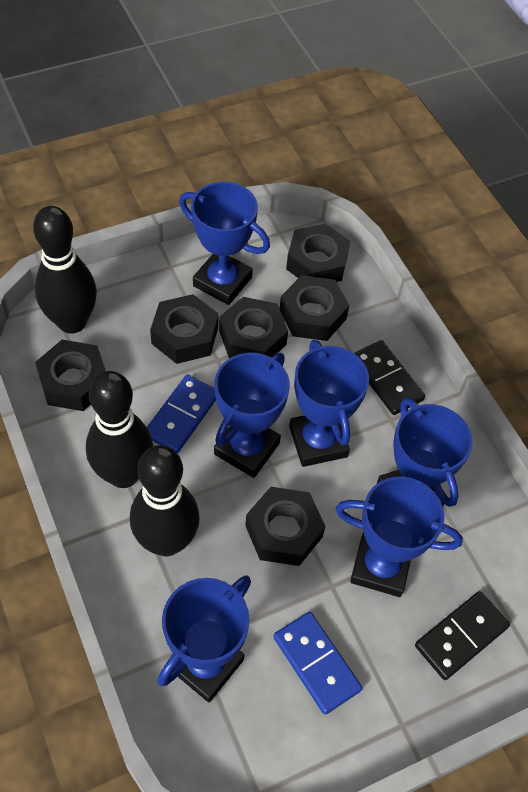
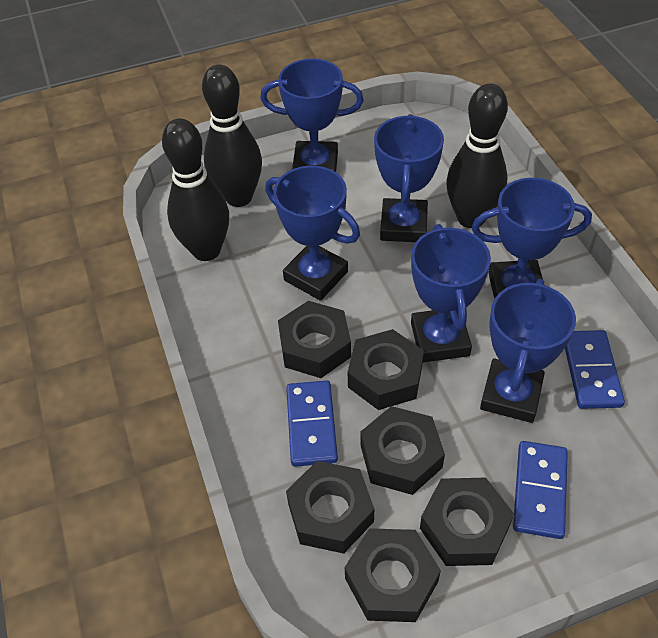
black domino: [354,340,425,415] [415,591,510,680] = 2 -> none = 0
blue domino: [147,375,216,453] [273,612,362,715] = 2 -> [286,380,338,467] [513,441,568,539] [565,330,625,409] = 3

